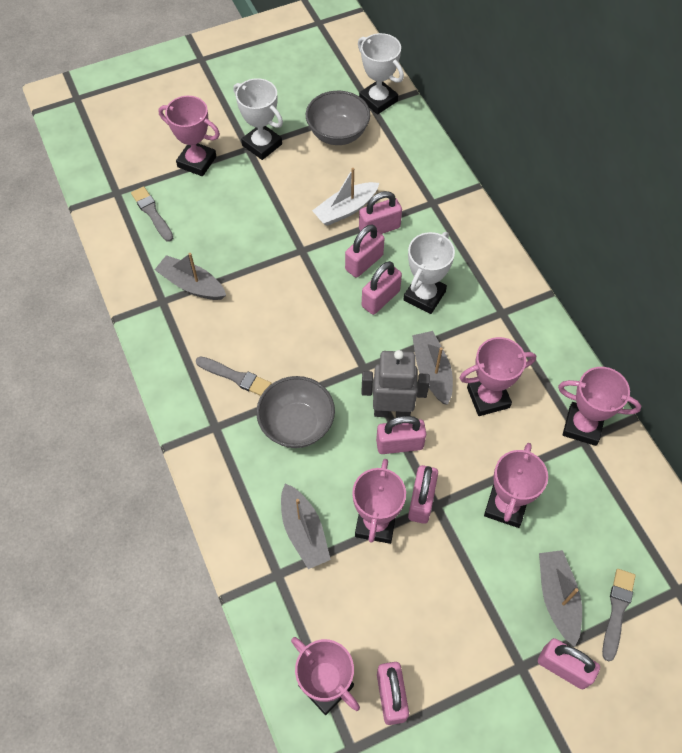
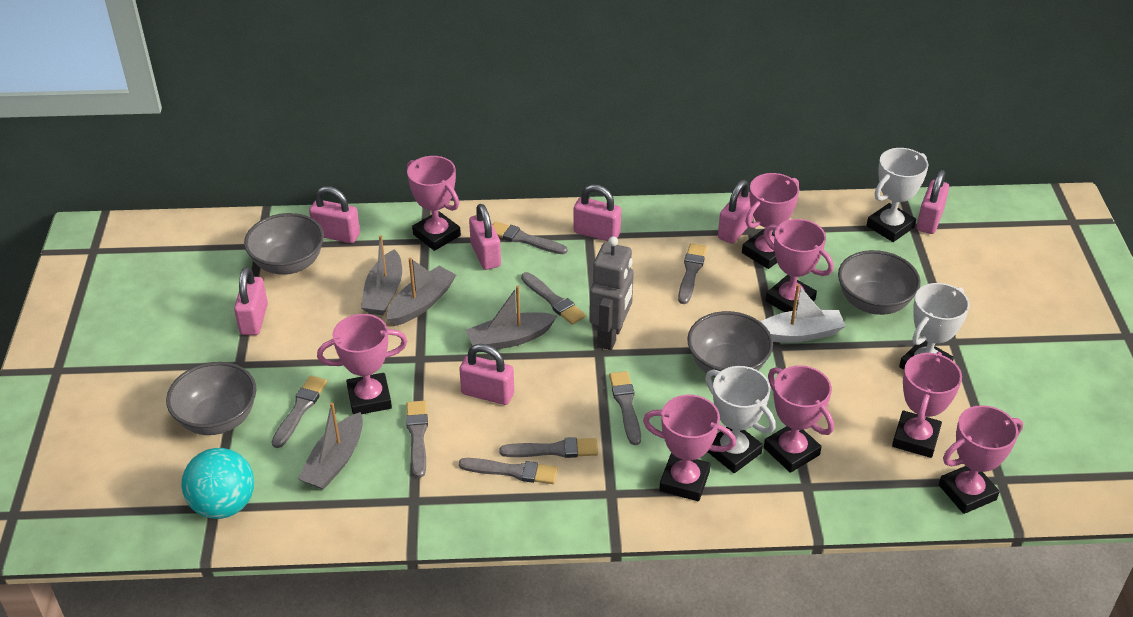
grey bowl: [256,376,335,448] [306,91,370,145] = 2 -> [166,362,257,435] [244,213,324,275] [687,311,773,377] [838,250,921,315] = 4
grey brush: [131,186,173,242] [196,356,271,396] [602,569,636,661] = 3 -> [272,376,327,448] [406,400,428,478] [459,458,558,484] [493,221,568,254] [499,437,598,458] [521,272,586,325] [609,371,641,445] [678,243,707,304] = 8
pink trophy: [159,96,220,176] [291,637,360,715] [352,459,406,544] [460,337,536,416] [484,443,548,528] [558,367,641,446] = 6 -> [317,314,407,414] [407,156,461,251] [643,395,736,501] [742,173,799,269] [763,219,833,312] [764,365,834,473] [892,352,962,458] [939,405,1023,514] = 8
turquoise ball: none = 0 -> [181,448,254,519] = 1

